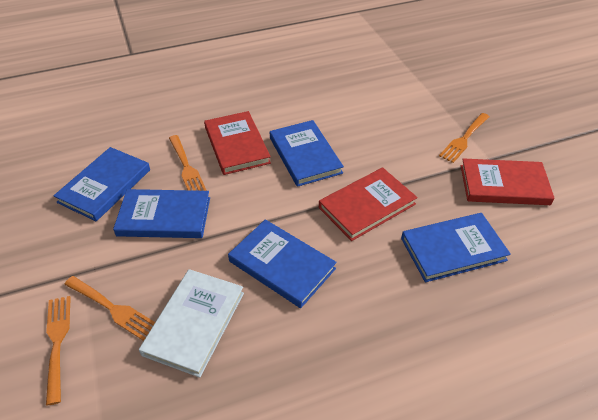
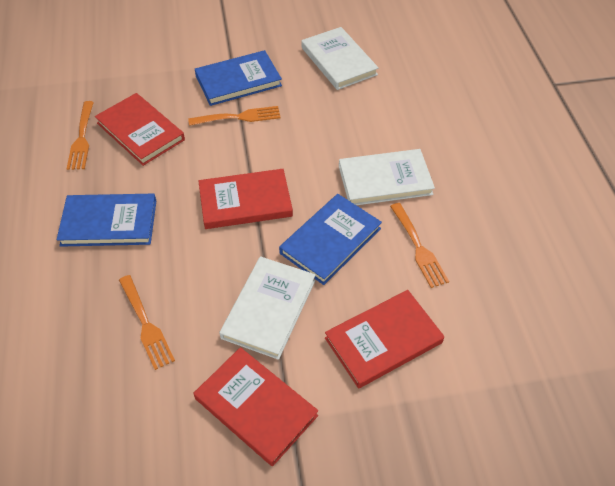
blue book: [53,147,150,221] [113,189,210,238] [228,219,337,308] [270,120,344,187] [401,213,511,282] = 5 -> [57,194,156,247] [195,50,282,106] [279,194,382,285] = 3
red book: [204,111,271,175] [319,167,418,241] [461,159,555,205] = 3 -> [95,93,185,166] [194,347,318,466] [199,169,293,229] [325,290,444,389] = 4
white book: [139,269,244,378] = 1 -> [219,256,315,360] [301,27,379,90] [339,149,435,205] = 3

